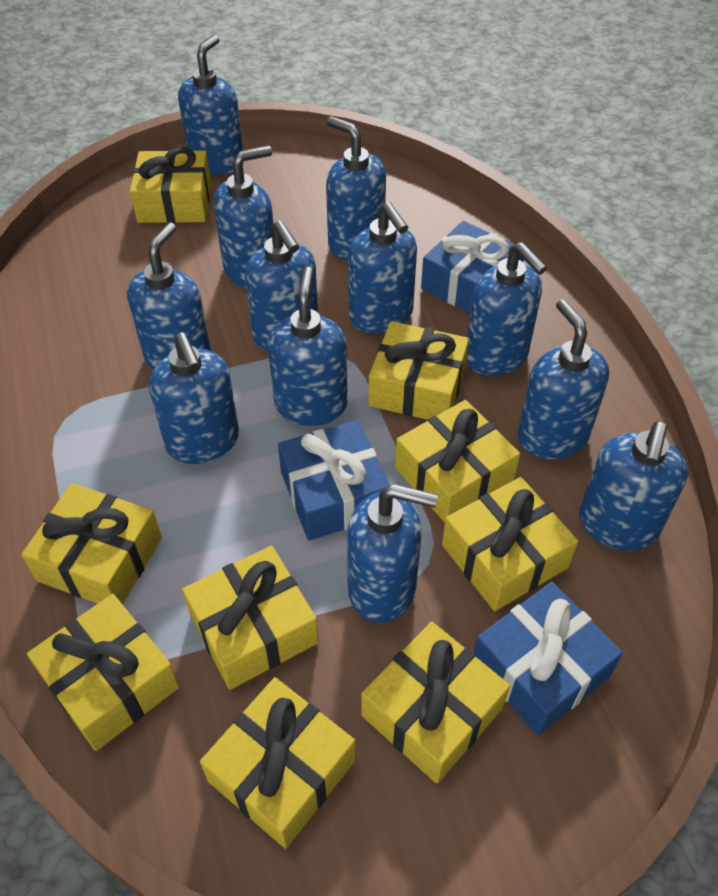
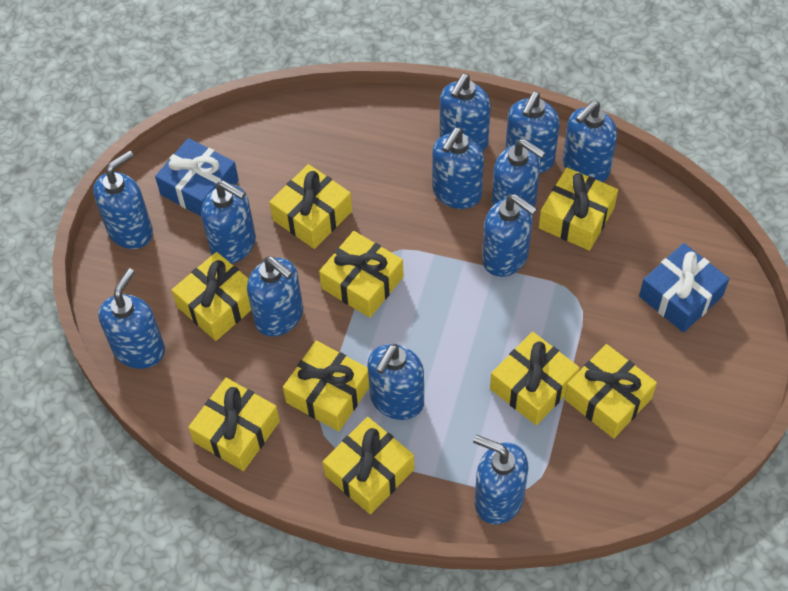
blue gift: [278,420,390,541] [421,221,524,313] [473,582,623,735] = 3 -> [155,138,239,216] [639,243,729,333] = 2

